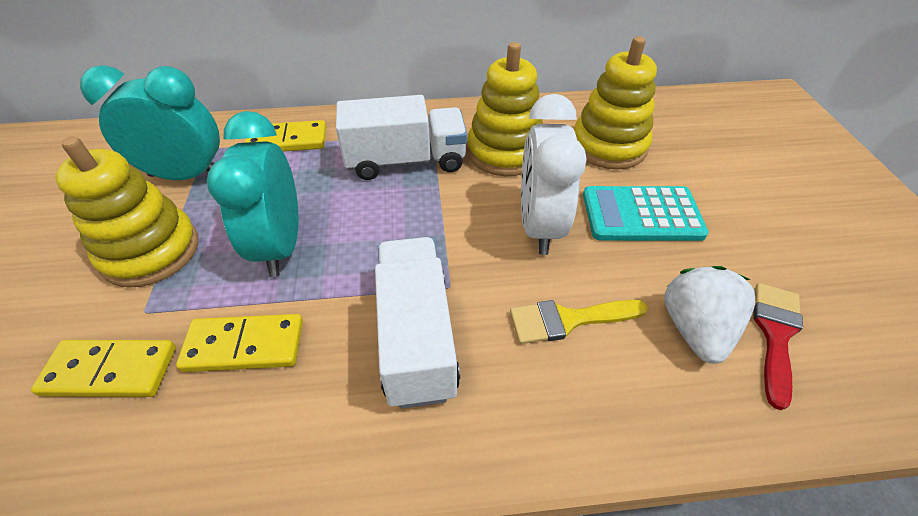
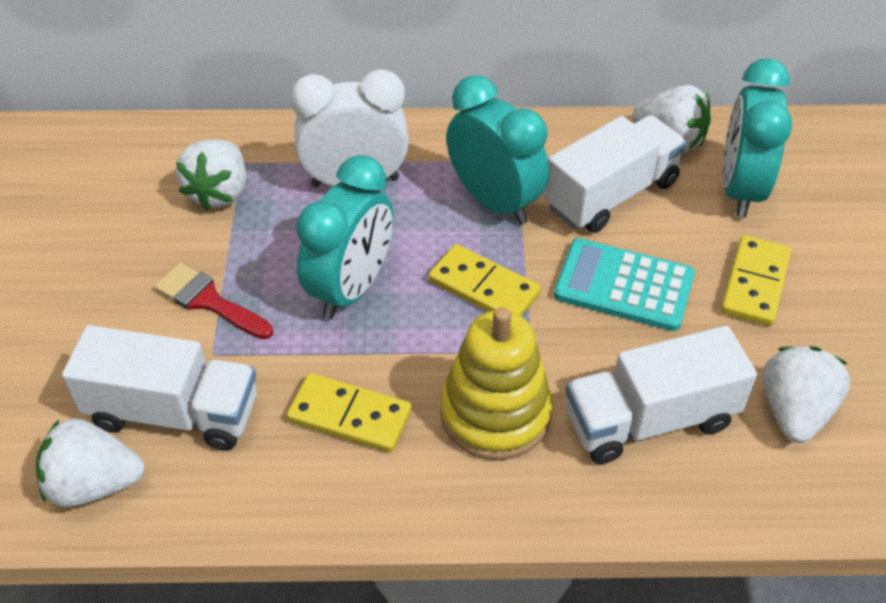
turquoise clock: [80,65,220,180] [207,111,299,277] = 2 -> [296,155,393,319] [446,75,549,225] [722,58,792,218] = 3
white strawberry: [664,266,755,364] = 1 -> [36,418,144,507] [176,140,246,211] [633,85,711,153] [763,346,850,443] = 4
white truck: [336,95,467,180] [375,237,460,409] = 2 -> [62,325,257,451] [544,115,687,233] [565,326,757,464] = 3
yellow brush: [510,300,648,344] = 1 -> none = 0
yellow stacking toy: [55,137,198,288] [467,42,543,176] [574,36,657,169] = 3 -> [440,307,553,460] = 1

